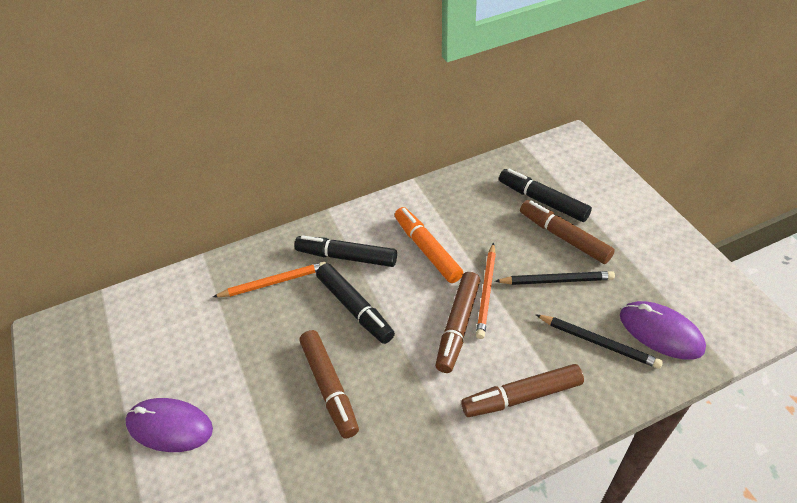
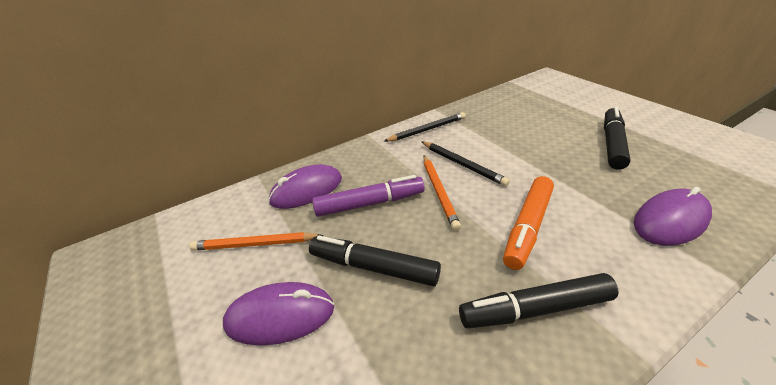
brown marker: [299,330,359,439] [435,272,481,373] [461,364,584,417] [520,200,615,264] = 4 -> none = 0
purple marker: none = 0 -> [312,175,425,217] = 1
purple mouse: [125,398,213,452] [620,301,706,360] = 2 -> [223,282,334,345] [268,164,342,209] [634,187,712,246] = 3

